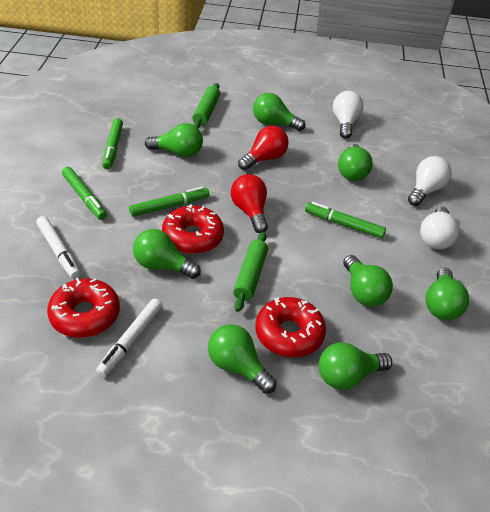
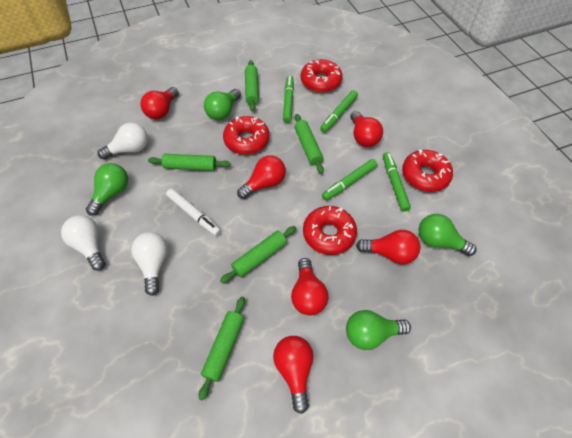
green light bulb: [133,229,201,279] [145,123,203,157] [208,324,277,394] [253,93,305,131] [319,342,392,390] [338,144,373,181] [343,255,393,307] [425,268,469,320] = 8 -> [86,163,128,216] [204,89,241,120] [346,310,411,350] [418,214,476,256] = 4
green rolling pin: [192,83,220,129] [233,232,268,312] = 2 -> [148,154,230,171] [199,297,245,401] [220,226,296,283] [245,60,259,112] [295,114,324,174] = 5
red donut: [47,278,120,338] [162,205,224,254] [255,297,326,357] = 3 -> [223,116,270,155] [301,59,343,93] [303,206,357,255] [402,149,453,192] = 4
red light bulb: [231,174,268,233] [238,126,289,170] = 2 -> [140,87,179,119] [237,155,286,199] [273,336,314,414] [291,258,329,316] [350,111,383,147] [356,230,421,264] = 6
white marker: [36,216,81,279] [96,299,162,377] = 2 -> [166,189,221,236] = 1

